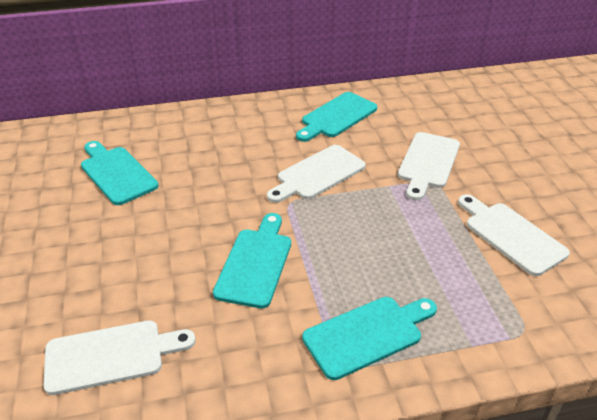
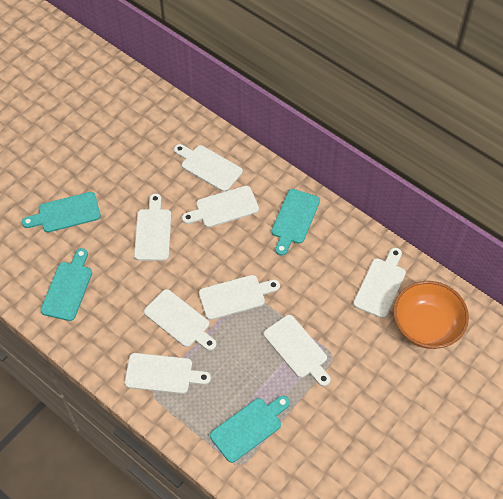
orange bowl: none = 0 -> [393,281,469,349] = 1
white cutting board: [44,320,196,395] [267,145,366,203] [398,132,460,200] [458,194,570,276] = 4 -> [125,353,211,394] [134,194,171,261] [144,289,217,351] [174,144,243,192] [182,186,259,228] [199,275,280,320] [264,315,331,386] [353,248,406,318] = 8

